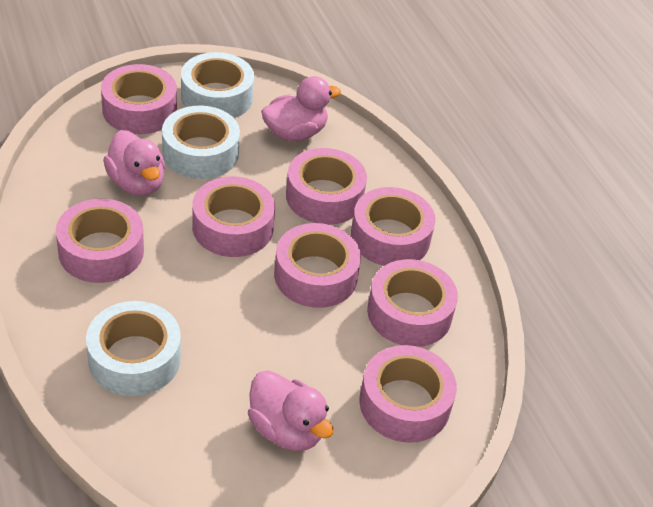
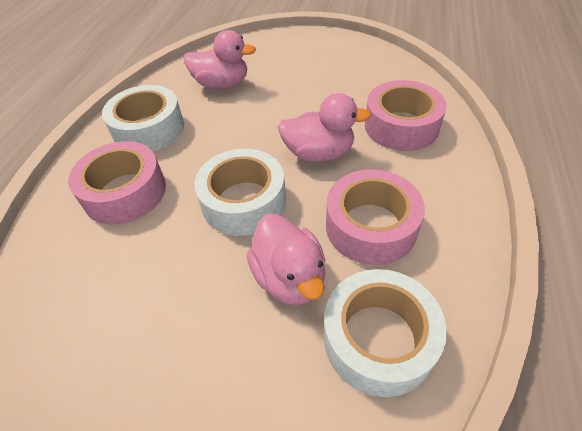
pink tape: [56,199,144,283] [101,64,177,134] [192,177,275,257] [274,223,361,308] [286,148,367,225] [351,187,435,266] [359,345,457,443] [367,259,458,347] = 8 -> [68,141,166,225] [326,170,425,265] [365,80,447,151] = 3

